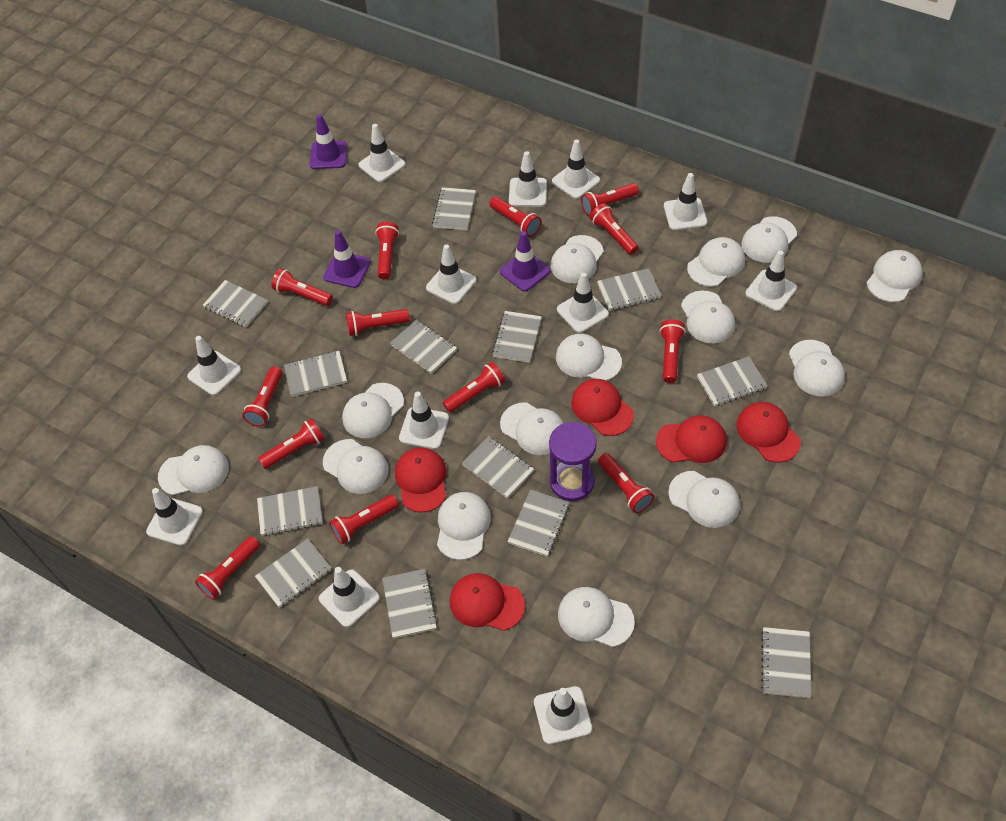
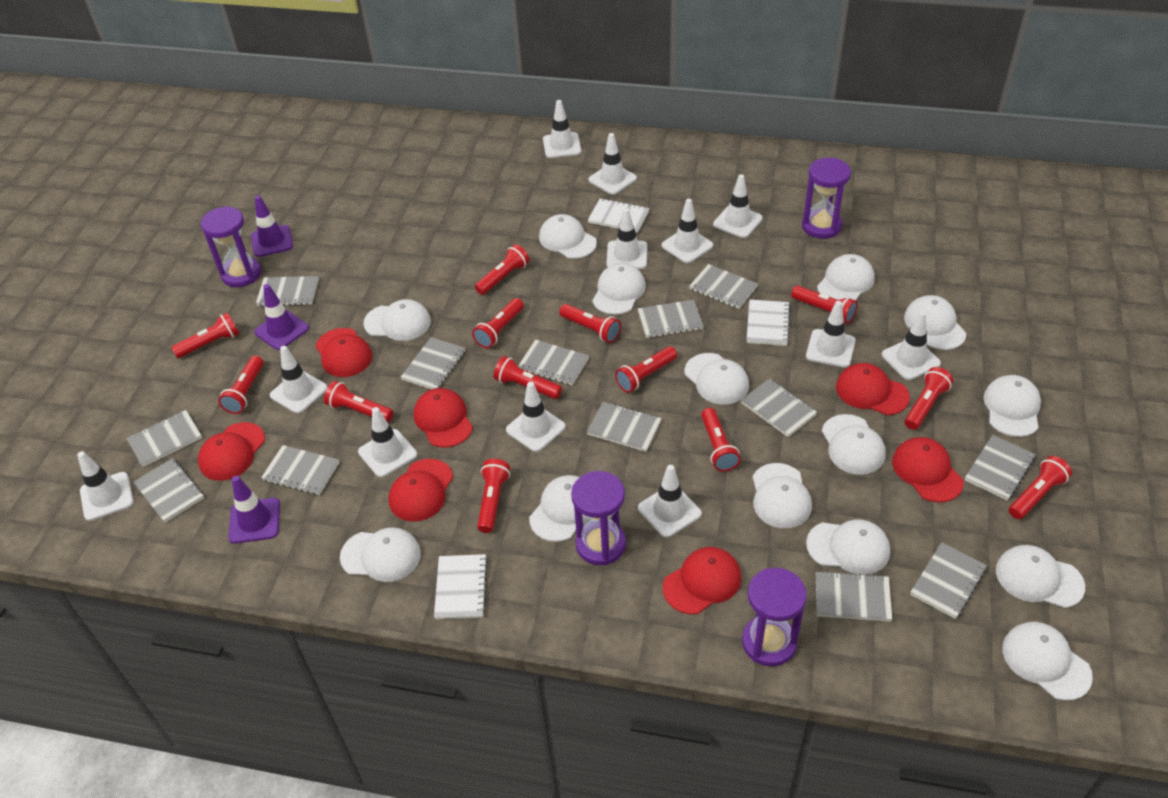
purple hourglass: [549,422,597,501] = 1 -> [201,206,261,287] [571,471,626,565] [742,568,807,666] [802,158,851,239] = 4
red cap: [395,447,446,512] [450,573,525,631] [571,379,634,436] [656,416,727,463] [737,402,801,463] = 5 -> [198,422,265,481] [315,328,372,377] [389,459,453,522] [414,388,473,448] [663,547,741,614] [836,363,910,415] [892,437,964,502] = 7
white notebook: none = 0 -> [434,554,488,619] [588,198,649,233] [746,300,790,346] = 3

